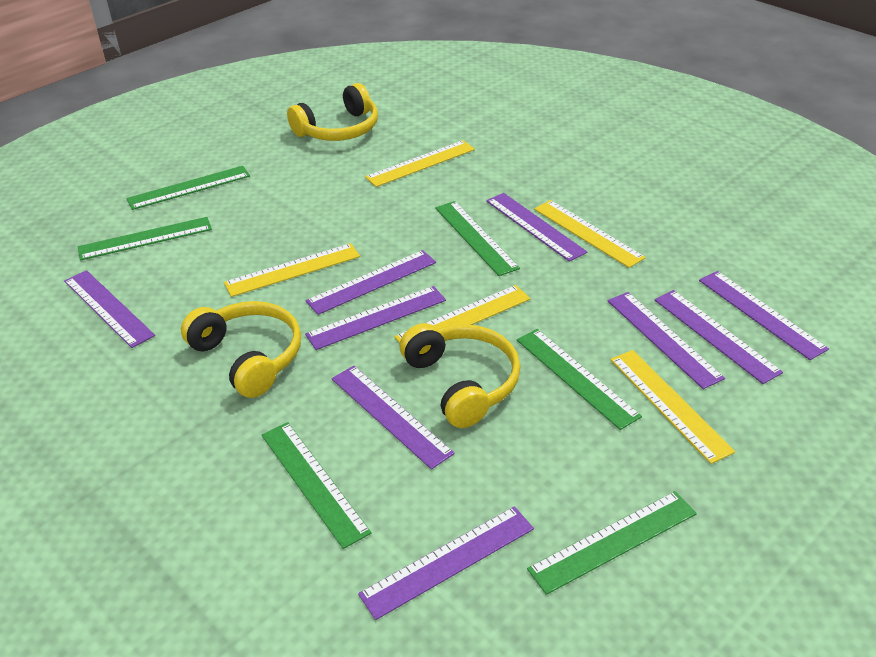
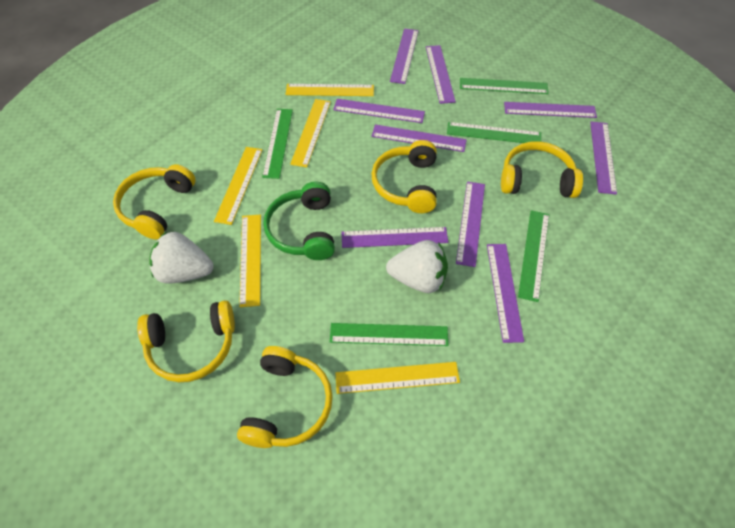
green headphones: none = 0 -> [263,182,335,260] = 1
green ruler: [78,217,212,261] [127,166,250,210] [262,422,372,549] [435,201,520,276] [517,329,642,430] [527,491,697,595] = 6 -> [262,109,293,179] [330,323,448,346] [447,122,541,143] [460,78,549,94] [518,210,549,302] = 5
white strawberry: none = 0 -> [149,232,213,283] [386,240,448,293] = 2
yellow headphones: [181,301,301,398] [287,83,378,141] [400,323,520,428] = 3 -> [113,164,196,239] [137,300,235,382] [237,346,333,448] [371,140,437,213] [501,141,583,198] = 5

